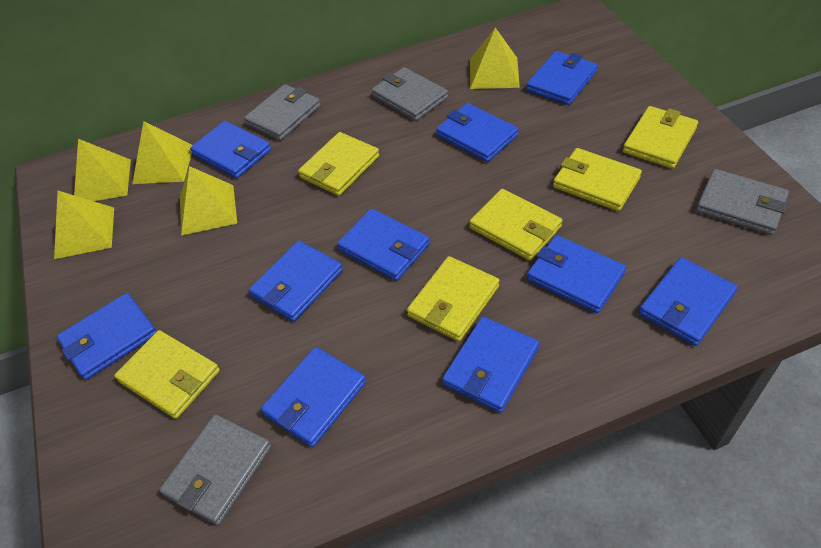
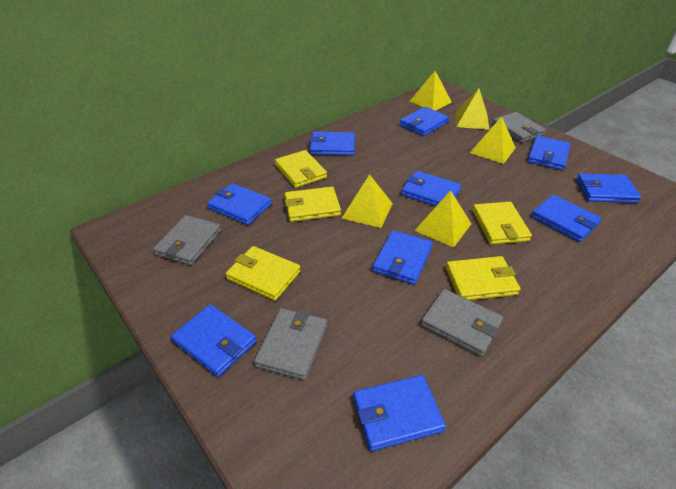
yellow wallet: [114,330,220,419] [298,132,379,196] [407,256,500,341] [469,189,563,261] [553,148,642,211] [623,106,698,169] = 6 -> [226,246,301,301] [275,150,327,188] [284,187,341,222] [446,256,521,300] [472,202,532,245] = 5

